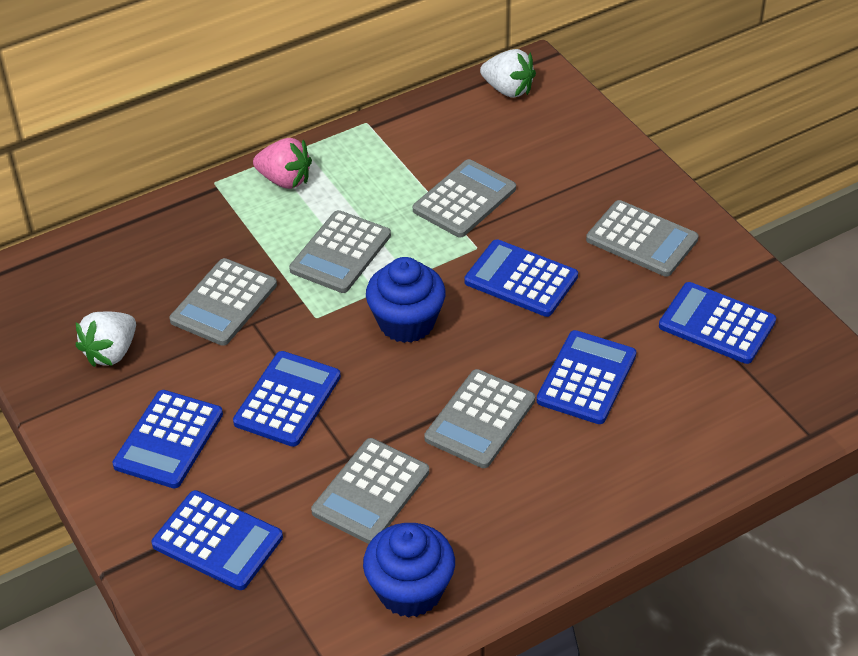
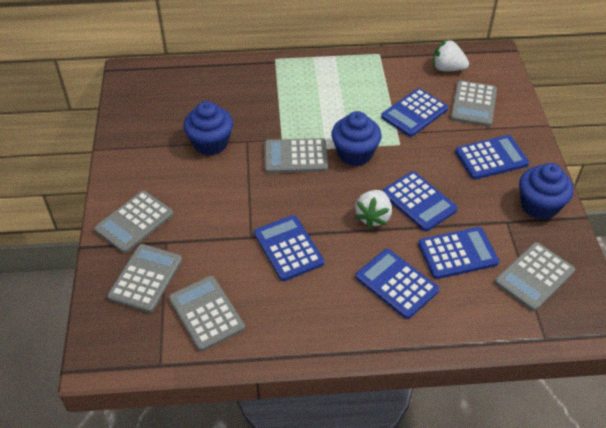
blue cupcake: [363,523,455,618] [366,257,446,343] = 2 -> [183,101,233,156] [331,111,382,166] [519,163,574,220] = 3
pink strawberry: [253,138,312,189] = 1 -> none = 0

